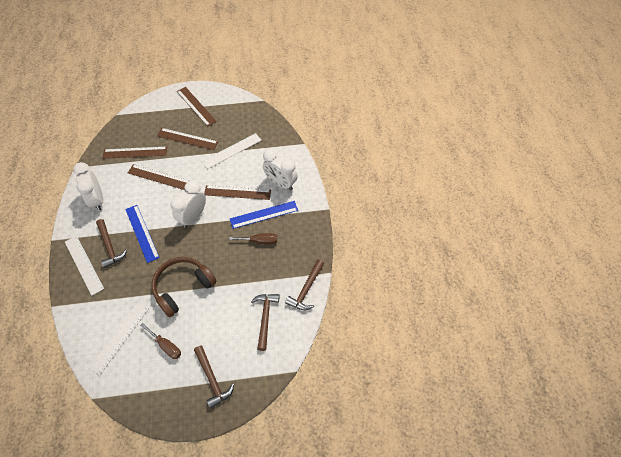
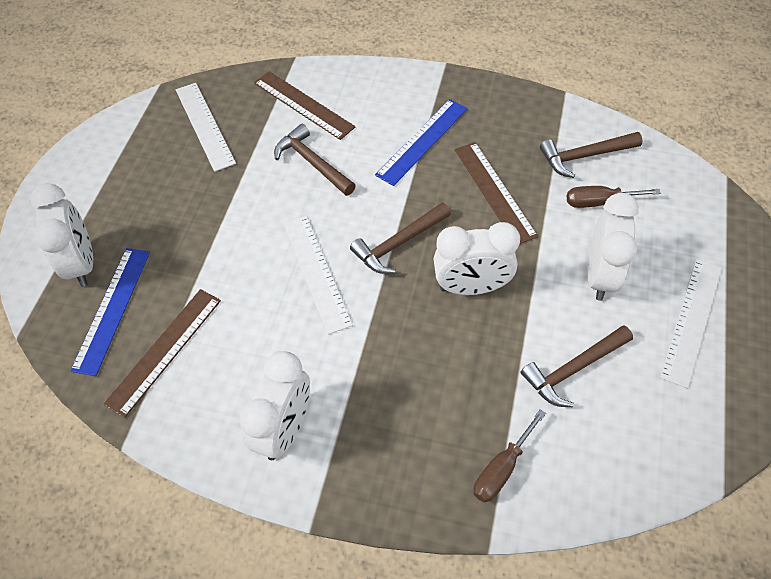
brown headphones: [151,257,217,317] = 1 -> none = 0
brown ruler: [103,146,167,159] [128,164,190,190] [157,128,218,150] [177,87,217,127] [204,185,271,200] = 5 -> [103,289,221,418] [254,71,355,140] [455,142,538,244] = 3
white clock: [73,162,103,211] [170,181,206,228] [263,149,298,190] = 3 -> [30,183,93,287] [239,351,310,460] [434,222,520,295] [588,193,639,301] = 4

